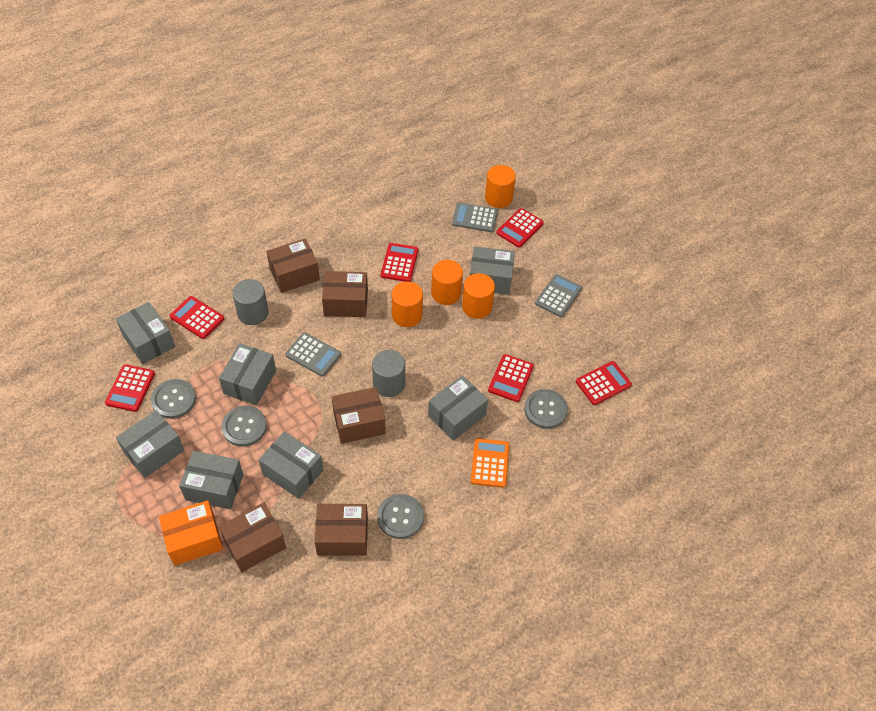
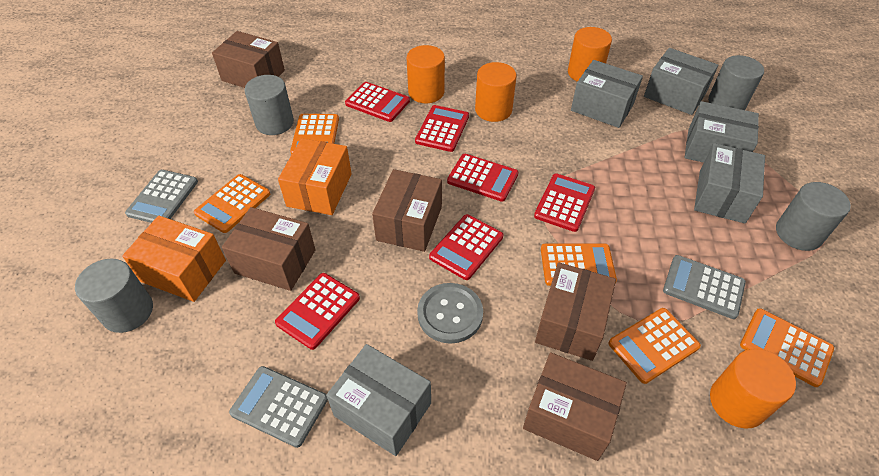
grey box: [116,302,175,364] [116,410,184,478] [179,451,243,509] [219,343,276,405] [259,431,323,499] [428,375,488,441] [470,246,515,295] = 7 -> [326,344,431,456] [571,60,643,128] [644,48,718,115] [684,101,759,163] [694,143,765,224] = 5
grey button: [151,379,196,419] [222,406,267,447] [377,494,424,539] [524,389,568,429] = 4 -> [417,283,483,344] = 1
grey cylinder: [232,279,268,325] [372,350,405,397] = 2 -> [75,259,153,333] [244,75,294,135] [708,55,764,110] [776,182,851,251] = 4
orange box: [159,500,223,566] = 1 -> [122,216,226,302] [278,138,352,215] = 2
orange calculator: [471,438,509,488] = 1 -> [194,174,270,233] [290,114,339,155] [541,243,617,286] [609,308,701,384] [740,308,834,387] = 5

